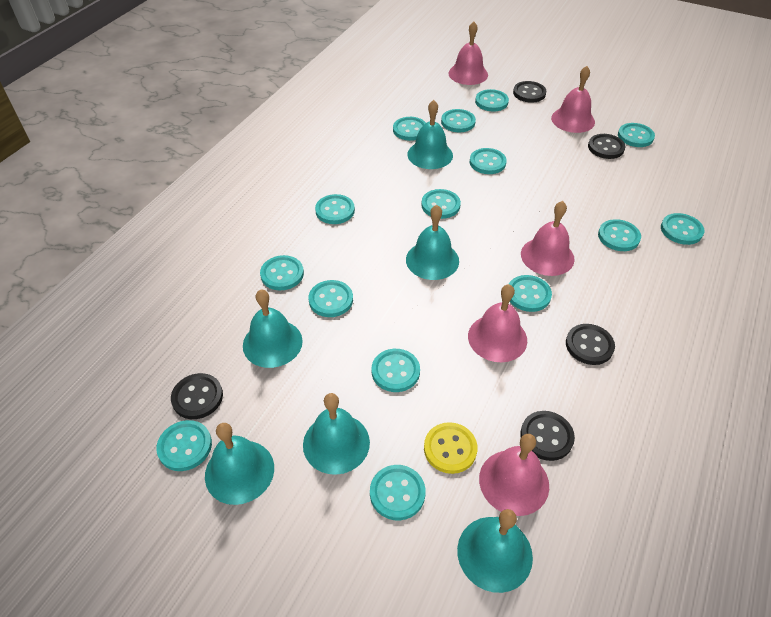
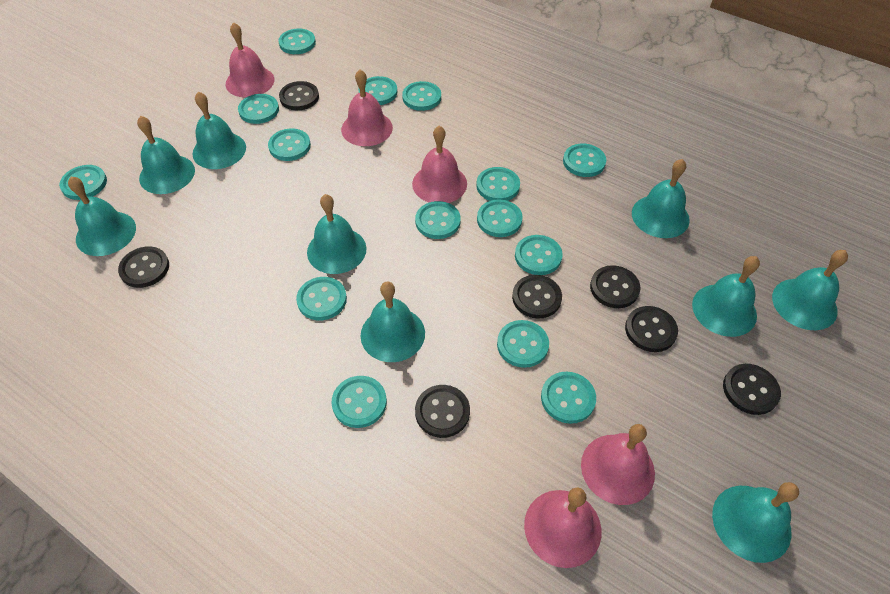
black button: [171,373,223,419] [513,81,546,103] [520,411,575,461] [566,324,615,365] [588,134,625,159] = 5 -> [118,246,169,288] [279,81,319,110] [415,385,470,438] [512,275,562,319] [590,265,641,308] [625,306,678,352] [723,364,781,415] = 7
turquoise bell: [205,423,274,505] [243,290,303,368] [303,393,370,475] [406,205,459,280] [407,100,453,169] [457,509,533,593] = 6 -> [68,177,136,256] [137,116,195,194] [192,92,246,169] [307,194,366,274] [360,282,425,362] [632,159,690,238] [692,256,760,337] [712,482,799,563] [772,250,848,330] = 9
yellow button: [424,422,477,474] = 1 -> none = 0

